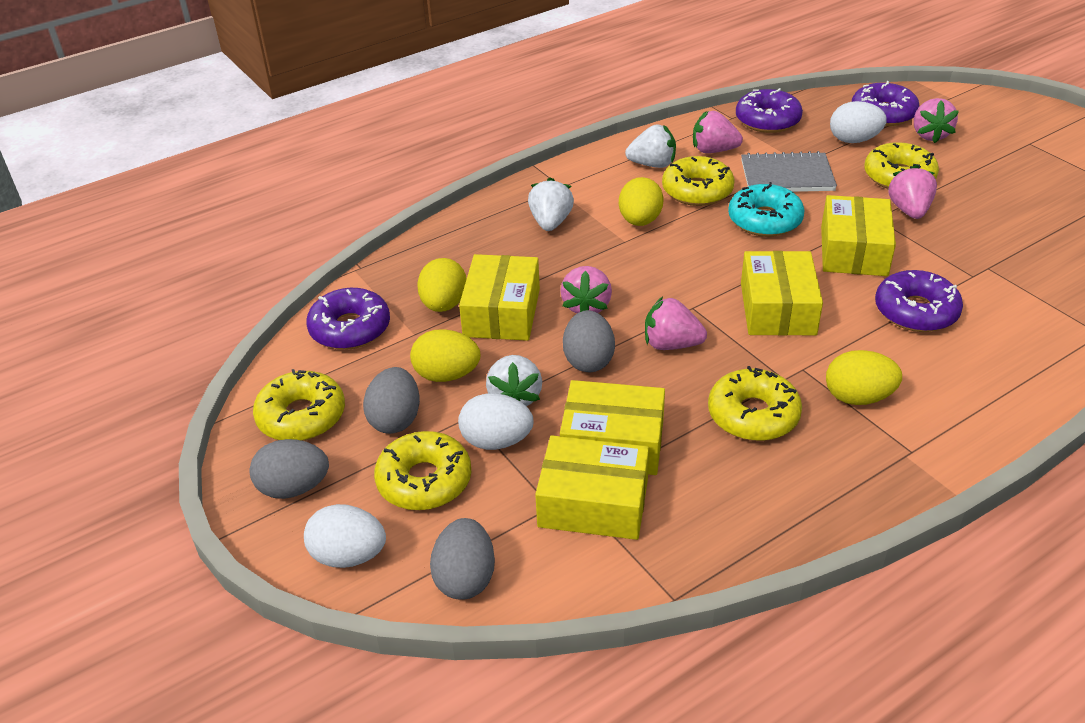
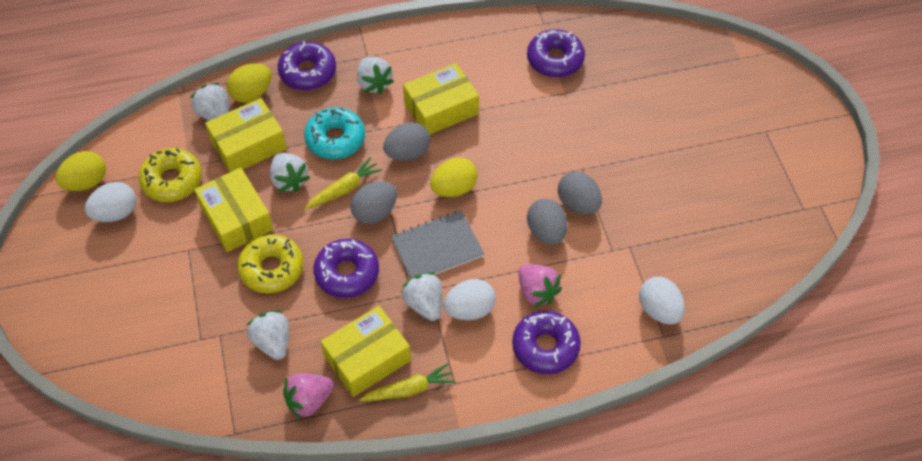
pink strawberry: [560,266,612,314] [645,297,707,350] [693,111,743,153] [888,165,937,219] [914,98,959,143] = 5 -> [283,373,334,419] [518,264,562,307] = 2
white strawberry: [486,355,542,406] [528,177,574,231] [625,124,676,168] = 3 -> [190,83,229,121] [246,310,289,360] [270,153,310,192] [357,57,394,94] [401,272,442,321] = 5
yellow box: [459,254,540,341] [535,435,649,540] [560,380,665,475] [741,251,823,336] [821,195,896,276] = 5 -> [194,168,273,252] [205,98,287,172] [321,306,411,397] [403,63,479,135] = 4
yellow carrot: none = 0 -> [305,157,382,209] [359,363,456,401] = 2
yellow donut: [253,369,345,441] [374,431,471,511] [662,156,735,206] [708,366,802,441] [864,142,939,189] = 5 -> [138,148,202,202] [238,234,303,293] = 2
yellow egg: [410,329,480,382] [418,258,467,312] [619,177,664,226] [826,350,902,405] = 4 -> [56,151,106,191] [227,63,272,103] [430,158,478,197] = 3

